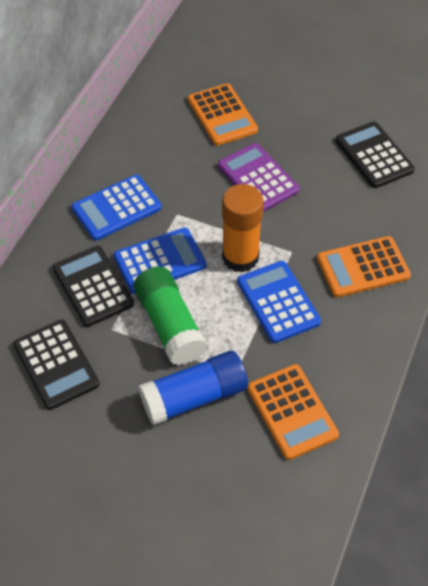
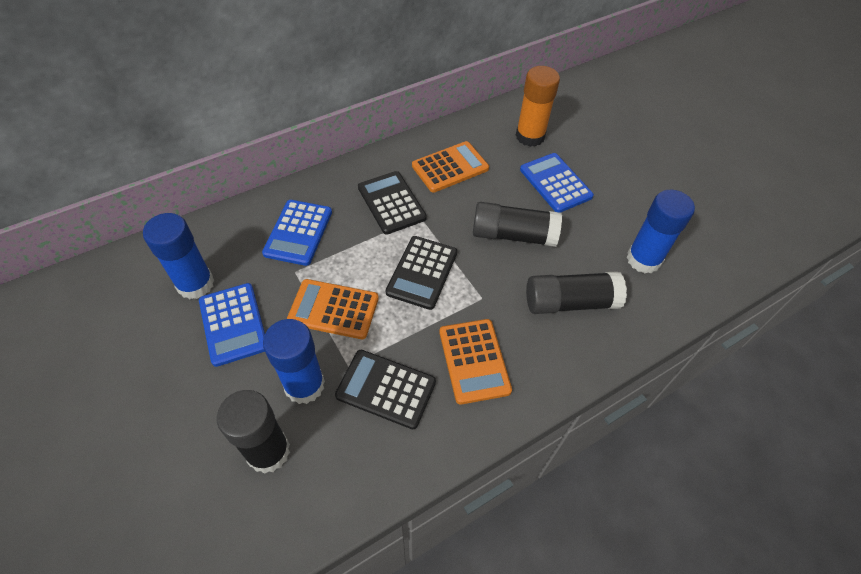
black glue stick: none = 0 -> [217,390,290,474] [473,202,562,247] [526,271,627,314] = 3
blue glue stick: [138,351,248,425] = 1 -> [143,213,214,299] [263,319,325,404] [626,190,695,273] = 3
green glue stick: [134,266,207,365] = 1 -> none = 0
purple calculator: [218,143,300,212] = 1 -> none = 0

